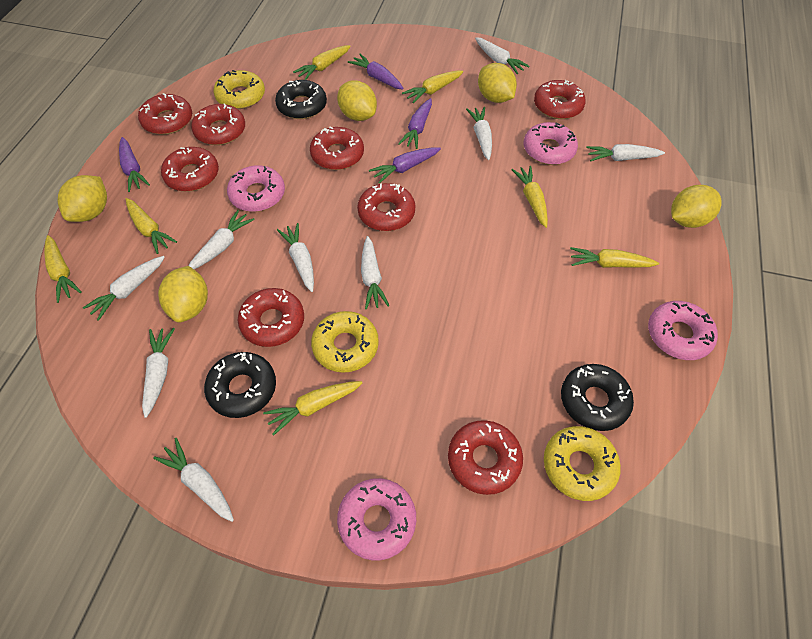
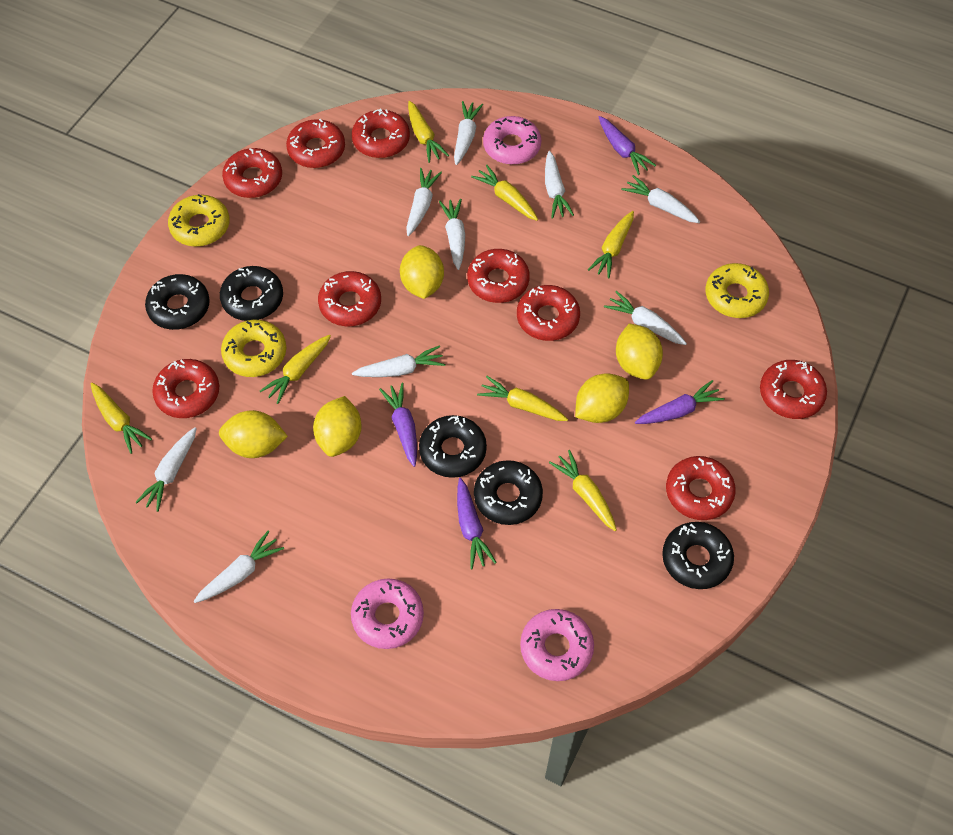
black donut: [204,352,276,418] [275,80,327,119] [561,364,634,431] = 3 -> [145,274,210,330] [220,266,283,321] [419,415,487,478] [474,460,543,525] [662,522,734,589] = 5
pink donut: [227,165,285,212] [337,478,416,561] [524,122,578,165] [648,301,718,360] = 4 -> [351,578,424,649] [483,116,541,165] [520,609,594,681] = 3
red donut: [138,93,192,135] [161,147,219,192] [191,103,245,145] [238,288,304,347] [310,127,364,170] [357,183,415,231] [448,420,523,495] [534,80,586,119] = 8 -> [152,359,219,418] [222,148,282,198] [286,119,345,168] [318,271,381,326] [352,109,410,158] [467,249,530,303] [517,285,580,341] [666,456,736,520] [760,360,827,419] = 9

